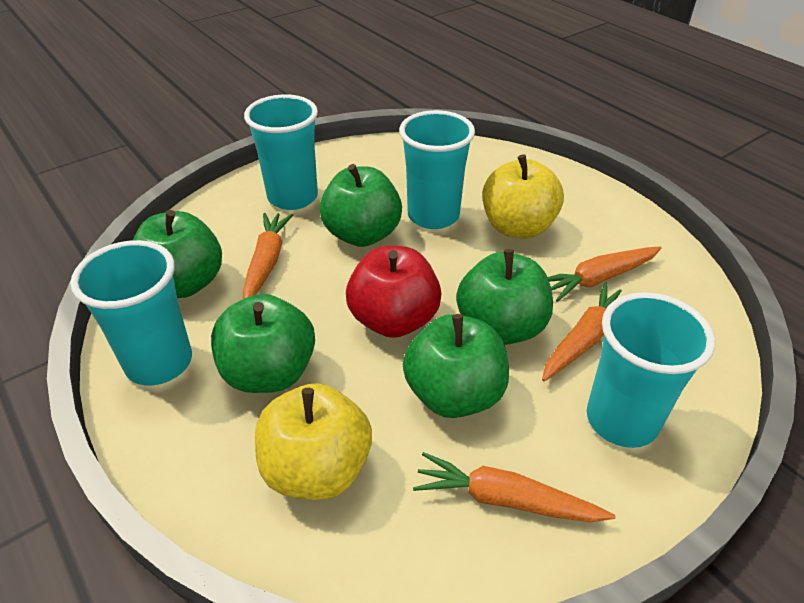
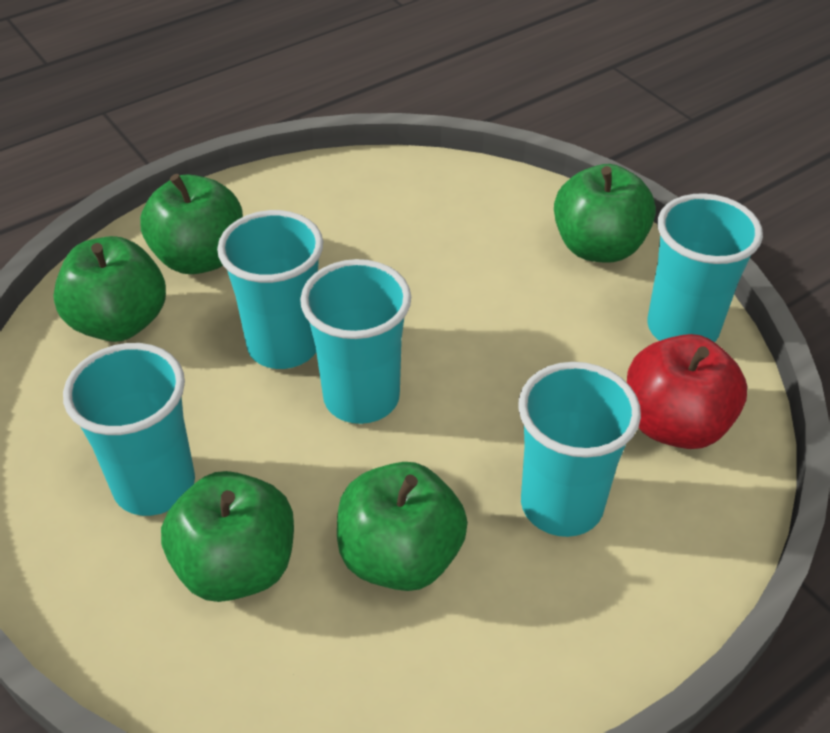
orange carrot: [243,213,293,299] [413,452,616,522] [542,282,622,381] [548,247,662,302] = 4 -> none = 0
turquoise cup: [70,240,192,386] [244,94,318,210] [399,110,475,229] [587,292,715,448] = 4 -> [63,343,195,516] [217,210,323,369] [300,259,411,424] [518,362,641,537] [647,193,763,342] = 5
yellow apple: [255,383,372,500] [483,154,564,239] = 2 -> none = 0

